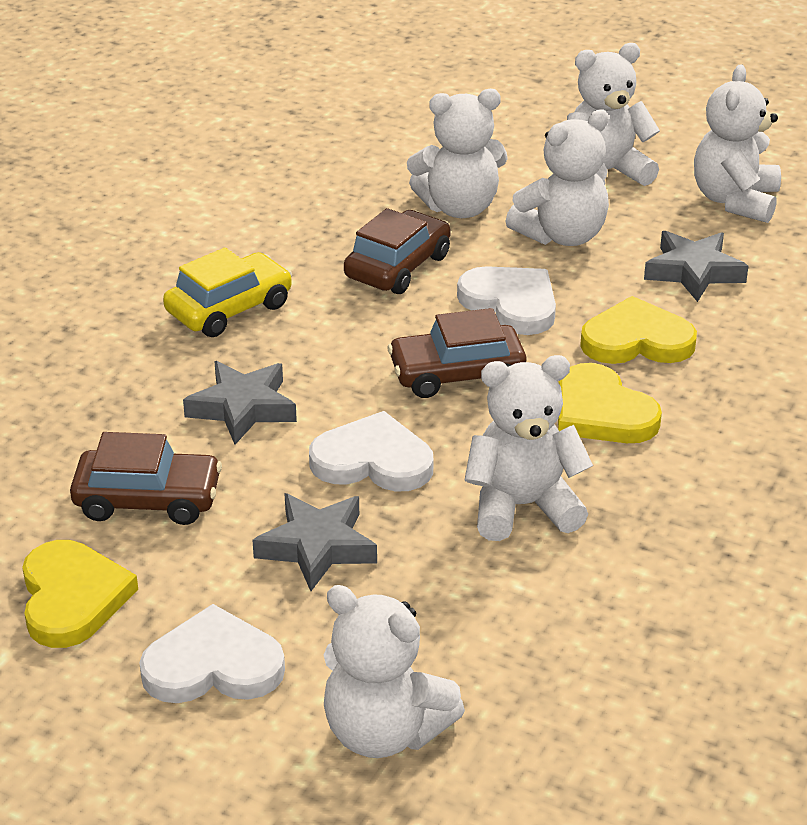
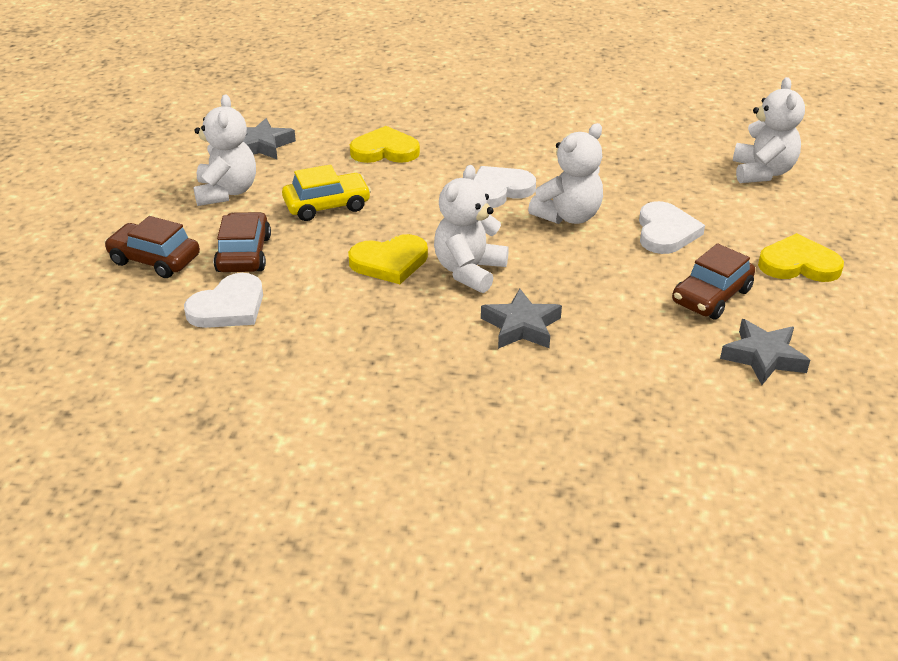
white teddy bear: [324,585,465,758] [407,89,508,218] [464,355,593,541] [506,109,609,246] [567,43,660,186] [694,64,781,223] = 6 -> [193,94,256,206] [434,165,509,293] [528,123,603,224] [733,77,805,183] = 4

